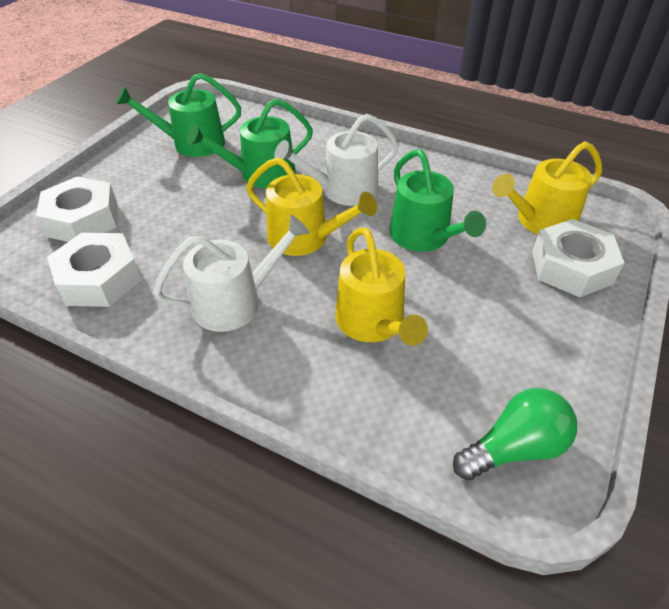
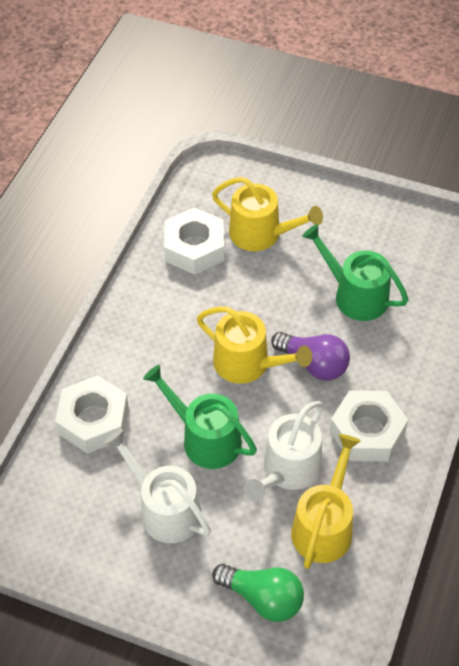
green watering can: [116,73,241,157] [187,98,313,188] [389,150,486,252] = 3 -> [143,365,257,469] [302,224,409,321] = 2
purple light bulb: none = 0 -> [271,332,350,380] = 1

